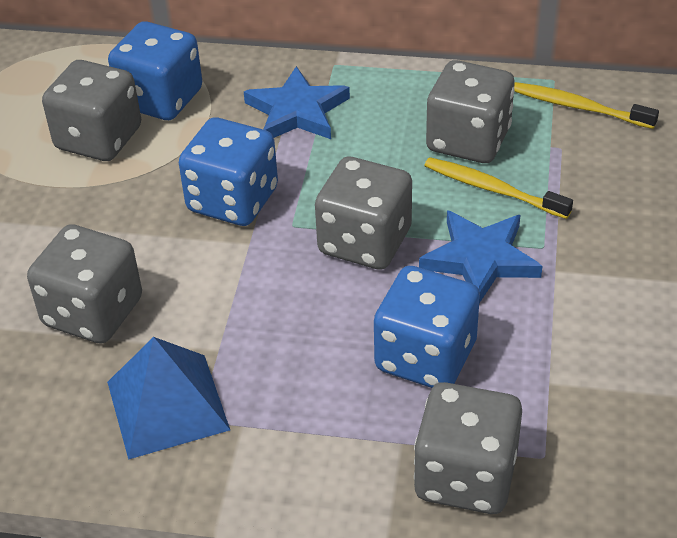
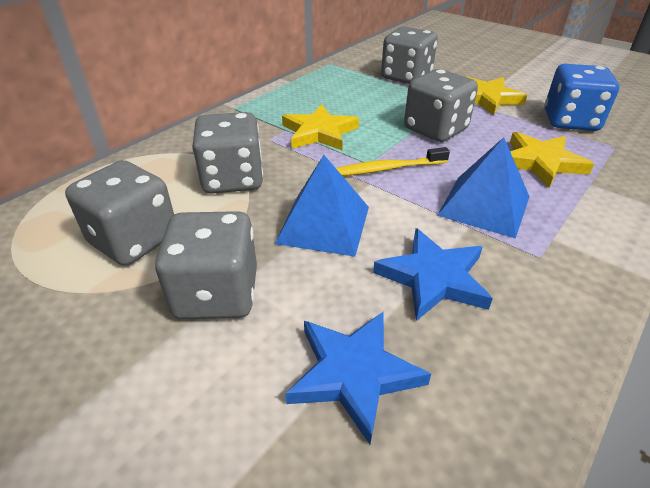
blue dice: [108,21,202,120] [179,118,278,226] [374,266,480,388] = 3 -> [545,64,619,131] = 1
blue pyramid: [107,337,230,460] = 1 -> [275,155,369,257] [437,137,530,239] = 2
yellow star: none = 0 -> [282,105,359,150] [464,76,527,115] [510,132,594,188] = 3
yellow toothbrush: [424,157,573,219] [514,82,659,129] = 2 -> [336,147,450,176] = 1

